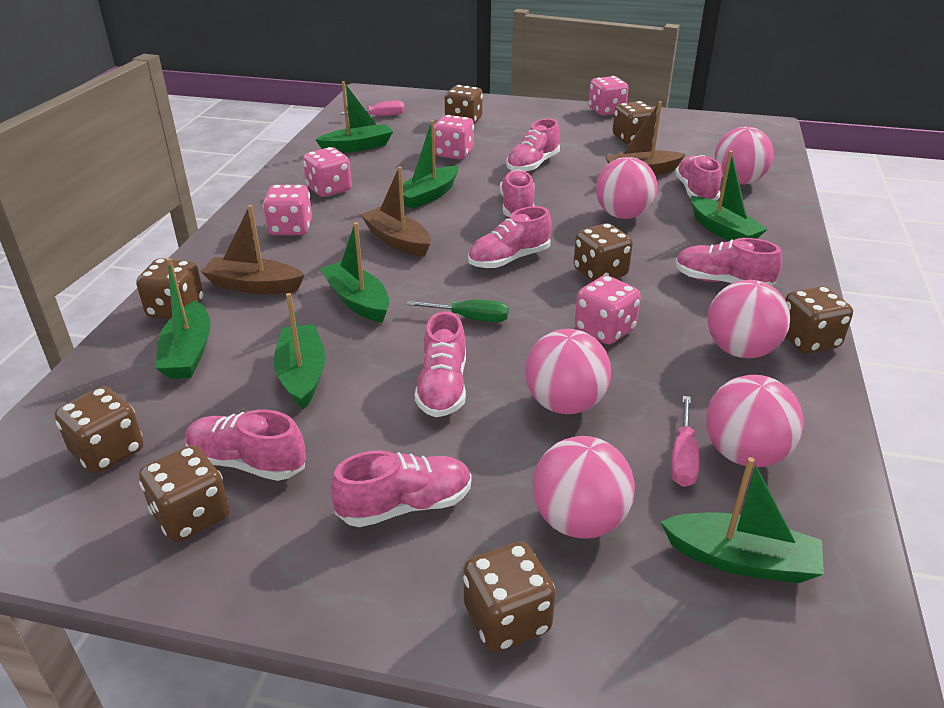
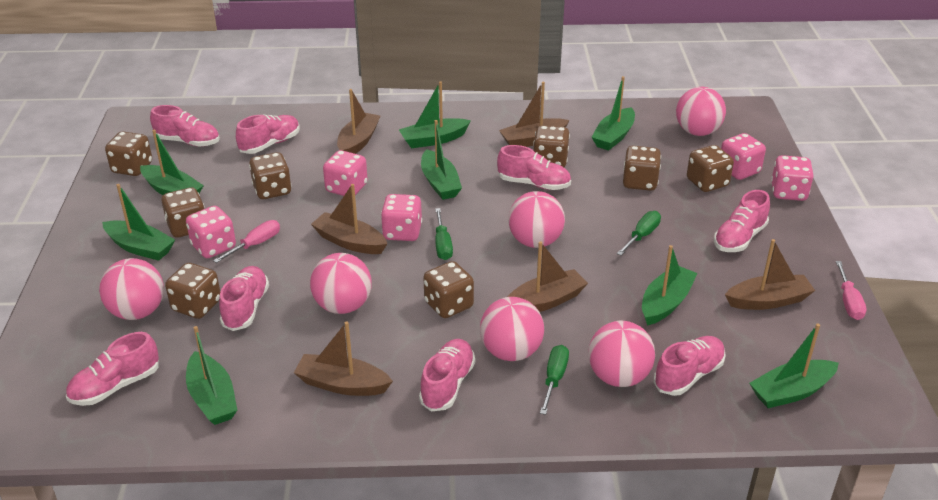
brown boat: [201,205,305,294] [360,167,431,257] [605,101,686,175] = 3 -> [294,321,393,396] [311,184,387,254] [337,89,380,154] [499,82,570,147] [507,241,588,312] [725,239,815,310] = 6
green boat: [156,258,211,379] [274,293,326,409] [315,81,393,153] [320,222,389,323] [403,120,458,209] [661,457,824,583] [691,151,768,241] = 7 -> [102,184,175,261] [140,130,204,195] [186,326,237,425] [399,81,471,149] [421,120,462,200] [591,76,635,151] [642,245,698,325] [749,324,839,408] = 8
green screwdriver: [406,300,509,322] = 1 -> [435,208,453,260] [540,345,569,415] [617,211,661,255] = 3

